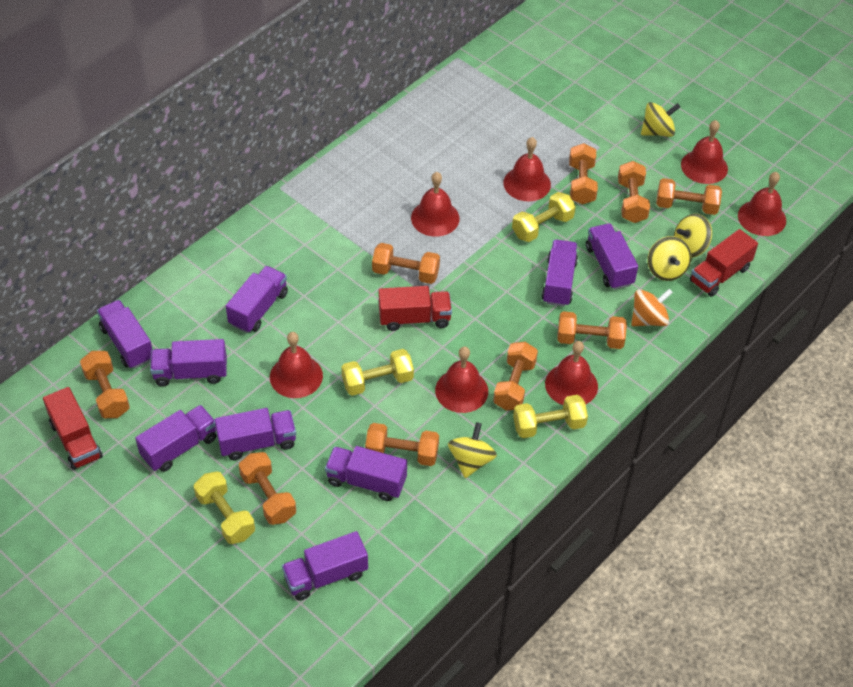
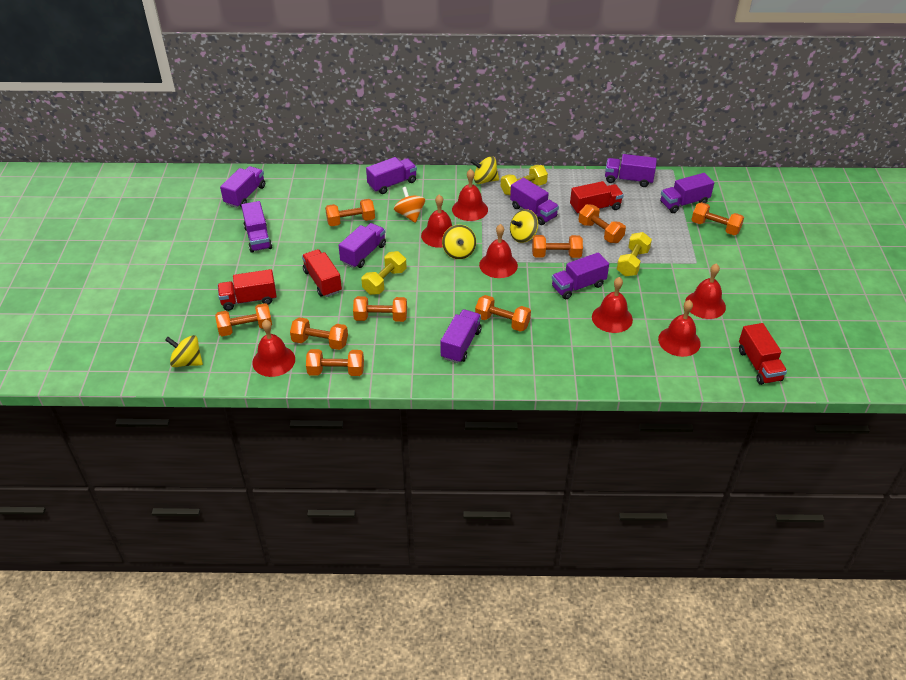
red truck: [43,387,103,470] [379,286,452,331] [690,229,758,297] = 3 -> [218,269,277,311] [302,249,342,297] [570,181,624,214] [739,323,787,385] = 4
yellow dumbbell: [194,472,255,544] [341,349,414,396] [512,192,576,242] [513,395,588,438] = 4 -> [361,251,406,295] [501,165,548,195] [617,232,652,277] = 3

